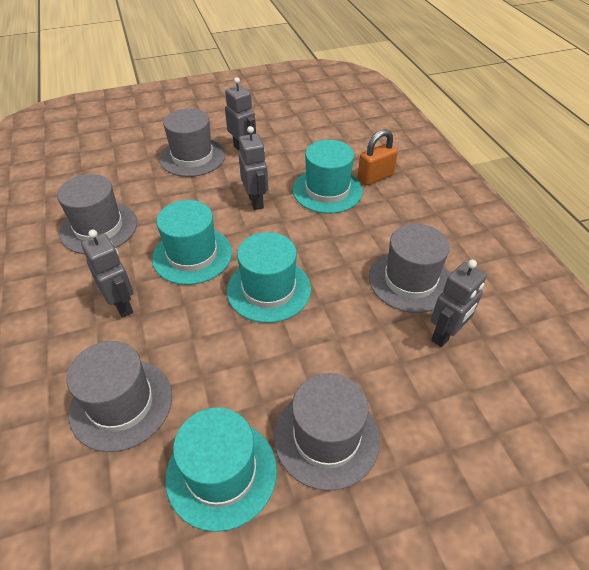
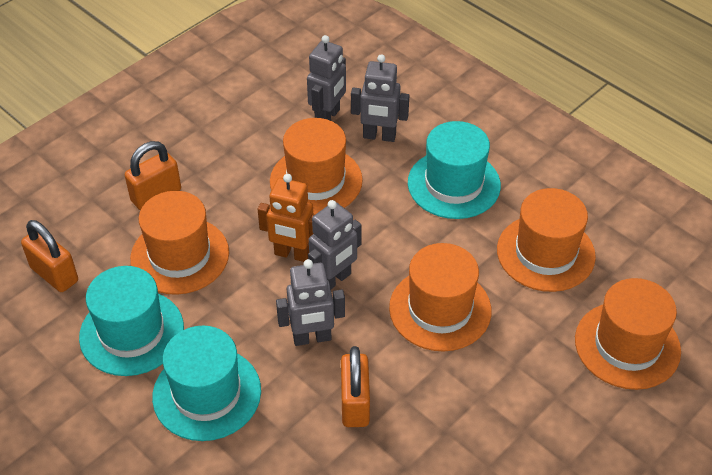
grey hat: [57,174,137,254] [66,341,172,452] [159,109,225,177] [274,373,380,491] [369,224,450,313] = 5 -> none = 0
orange hat: none = 0 -> [130,191,229,295] [270,118,363,215] [389,243,491,352] [497,188,596,292] [575,278,681,390] = 5
orange padlock: [358,130,398,185] = 1 -> [21,220,78,292] [125,141,181,210] [341,346,370,427] = 3
orange robot: none = 0 -> [258,174,314,262] = 1
turquoise hat: [152,200,232,285] [165,407,277,532] [227,232,311,323] [293,140,363,214] = 4 -> [79,266,184,376] [152,326,261,441] [408,121,501,219] = 3

